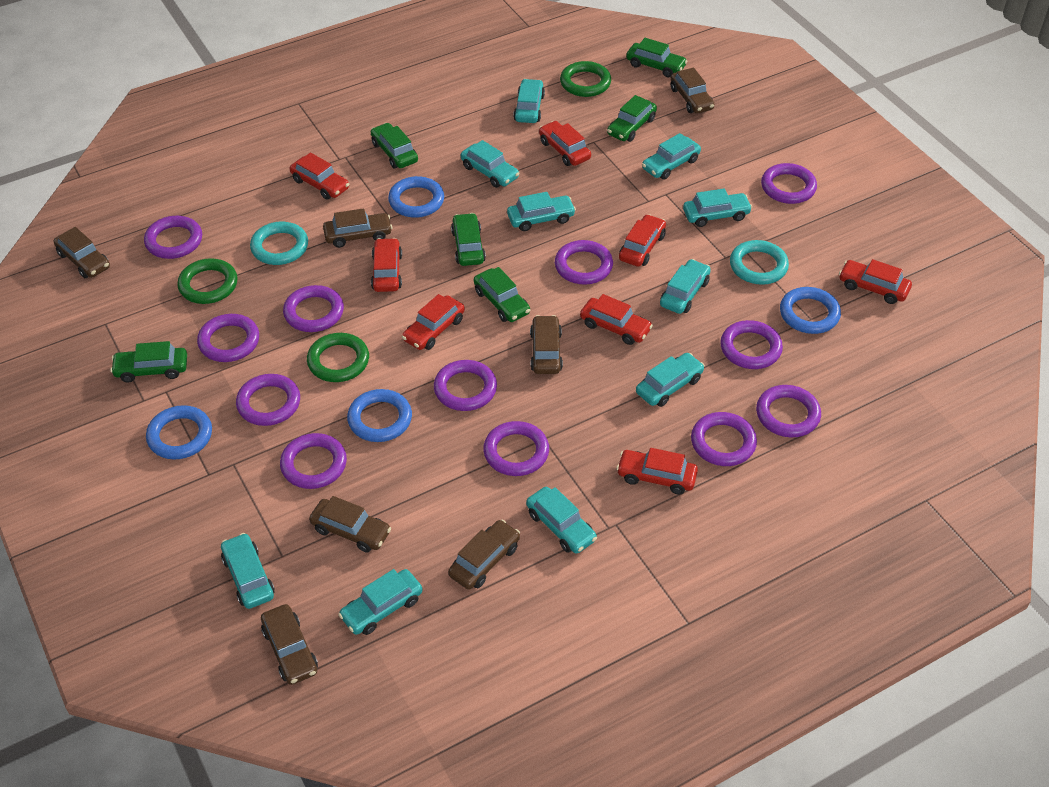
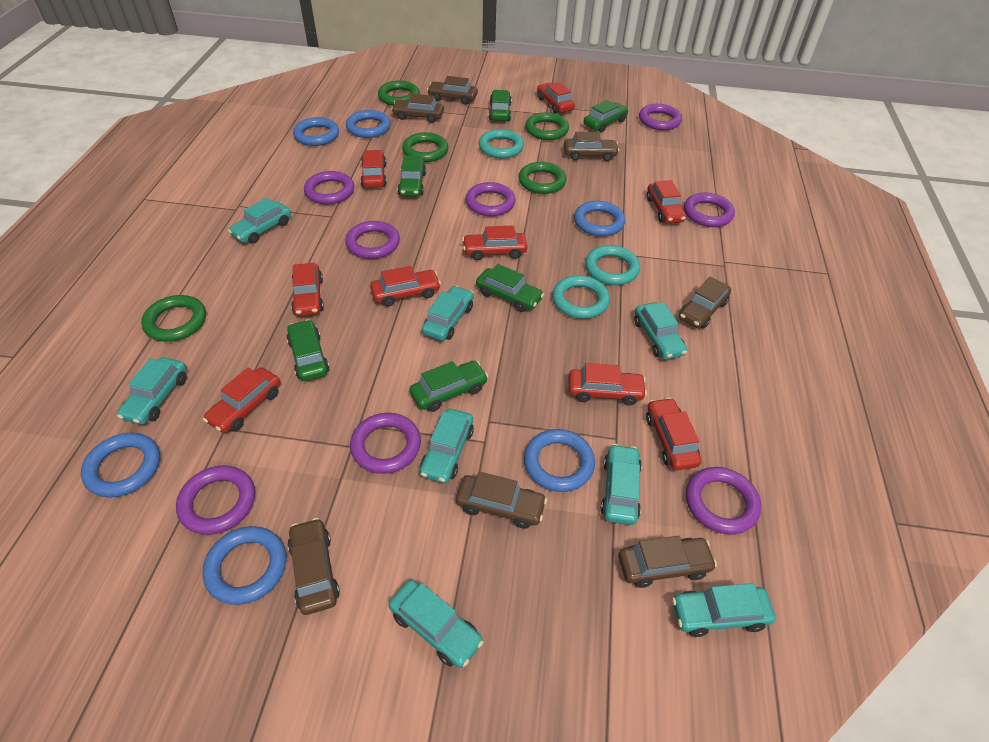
blue ring: [146,405,212,459] [347,389,412,442] [388,176,444,218] [780,287,841,334] = 4 -> [81,433,160,497] [202,526,287,605] [293,117,339,146] [346,110,391,138] [524,429,595,492] [574,201,625,236] = 6
green ring: [177,258,238,304] [307,333,369,382] [560,61,611,97] = 3 -> [141,295,206,342] [378,81,420,106] [402,132,448,162] [518,162,566,194] [525,112,569,140] = 5
purple ring: [144,216,202,259] [197,314,259,362] [236,374,300,426] [280,433,347,489] [283,285,344,332] [434,360,497,411] [483,421,549,476] [555,240,613,284] [691,412,757,466] [720,320,783,369] [756,385,821,437] [761,163,817,204] = 12 -> [176,465,255,535] [304,171,354,205] [345,221,400,259] [350,413,421,474] [465,182,516,216] [639,104,682,130] [684,193,735,227] [686,467,761,535] = 8
red car: [290,152,349,200] [371,238,402,292] [402,294,465,350] [539,121,591,166] [580,294,653,345] [616,448,698,495] [619,214,666,267] [839,259,912,304] = 8 -> [203,367,281,433] [291,263,324,316] [361,150,387,188] [370,266,441,307] [462,225,527,260] [537,82,575,114] [568,363,647,406] [646,398,702,470] [647,180,686,224] = 9
turquoise car: [221,533,275,609] [338,569,423,635] [461,140,519,188] [507,192,576,231] [513,79,545,123] [526,487,597,554] [636,353,705,407] [642,133,701,180] [660,259,711,314] [683,188,752,227] = 10 -> [117,357,187,425] [228,198,291,244] [388,579,484,668] [420,409,474,483] [422,286,474,341] [601,444,642,525] [634,302,687,360] [672,583,775,637] = 8
turquoise ring: [250,222,308,265] [730,240,789,285] = 2 -> [479,129,524,159] [552,275,610,319] [585,245,640,285] = 3

